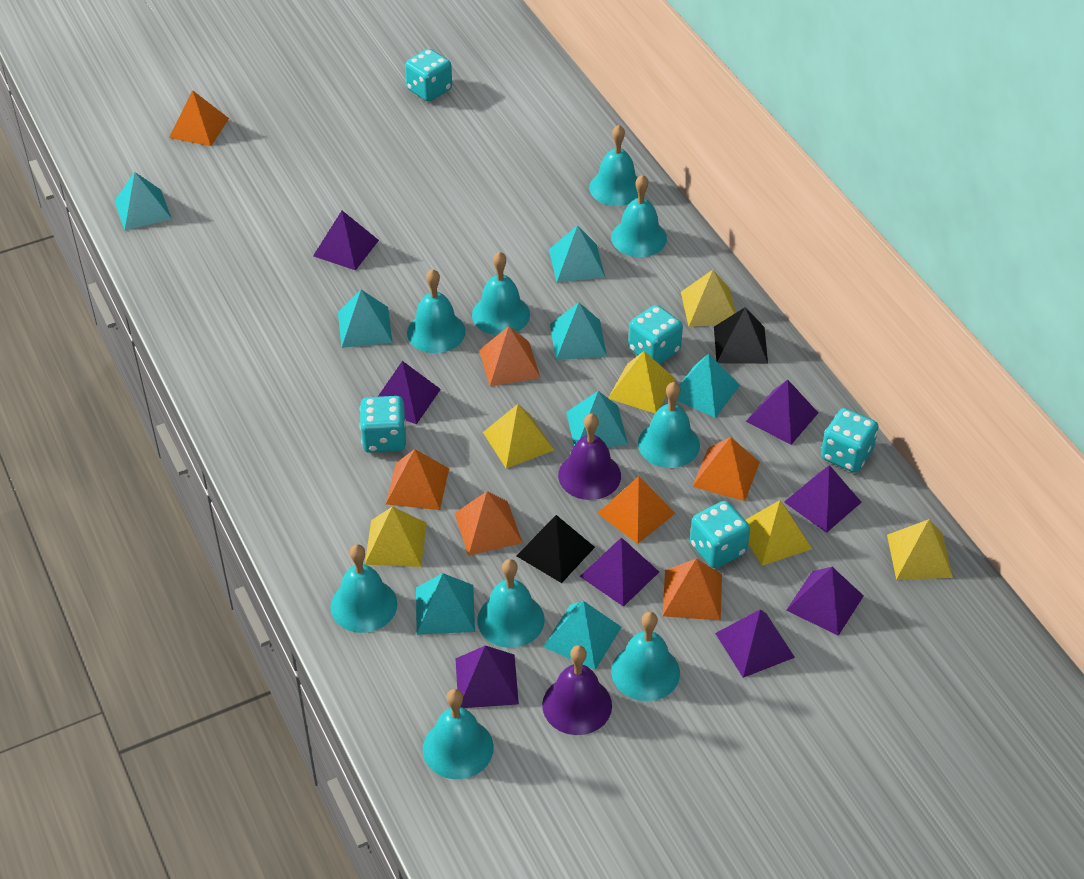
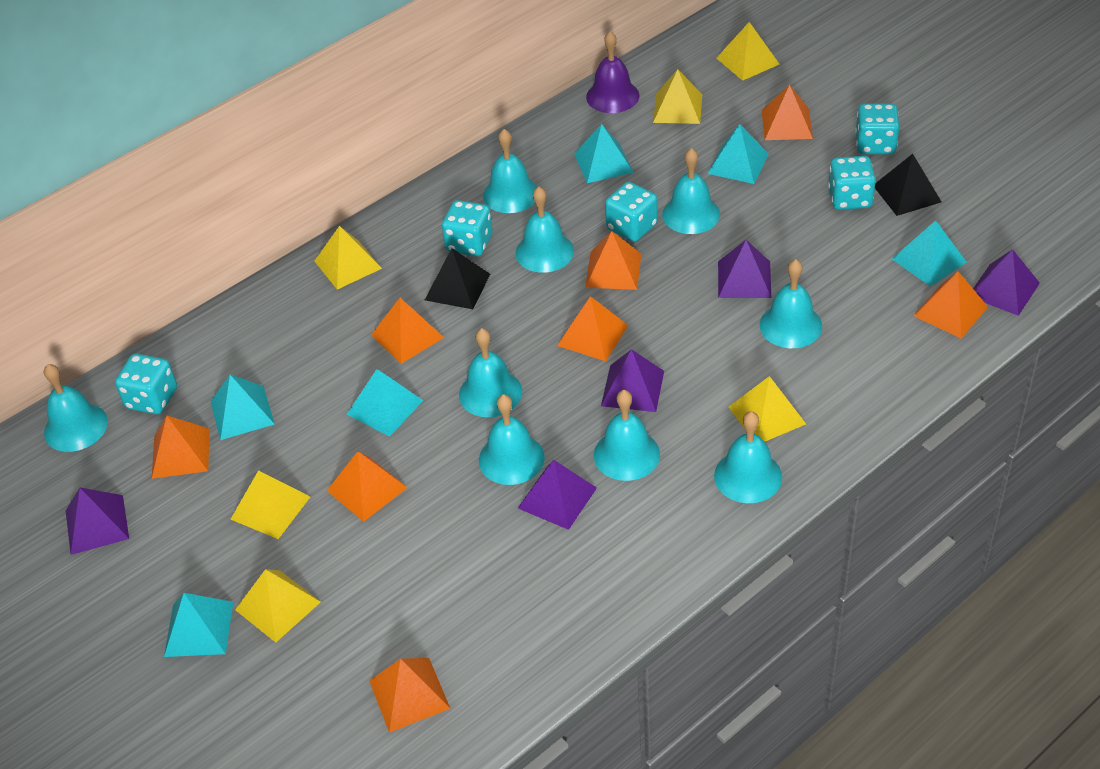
orange pyramid: [169,90,229,146] [386,449,449,510] [454,491,523,556] [479,326,540,386] [598,476,676,544] [662,559,722,621] [692,437,760,501] = 7 -> [152,416,210,479] [327,451,408,522] [369,658,451,733] [371,298,444,364] [557,296,628,361] [585,231,641,290] [762,85,813,140] [913,272,988,339] = 8
purple bell: [542,645,612,735] [558,413,621,500] = 2 -> [586,31,639,113] = 1
purple pyramid: [313,211,379,270] [378,361,441,424] [455,645,519,708] [580,537,659,607] [715,609,795,678] [746,380,818,445] [784,465,862,533] [786,567,864,636] = 8 -> [66,488,129,555] [518,460,597,530] [601,349,664,412] [718,240,771,298] [973,249,1040,316] = 5
turquoise pyramid: [115,172,172,230] [338,290,393,348] [416,573,475,635] [543,601,622,670] [549,225,605,283] [550,302,607,360] [566,391,628,447] [677,354,740,418] = 8 -> [164,593,233,657] [210,375,275,440] [346,369,424,437] [574,124,634,183] [707,124,769,184] [892,220,967,286] = 6

